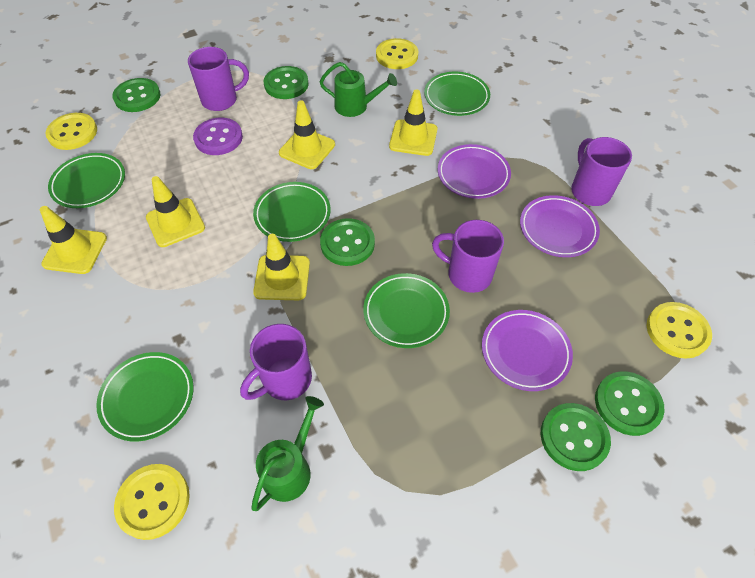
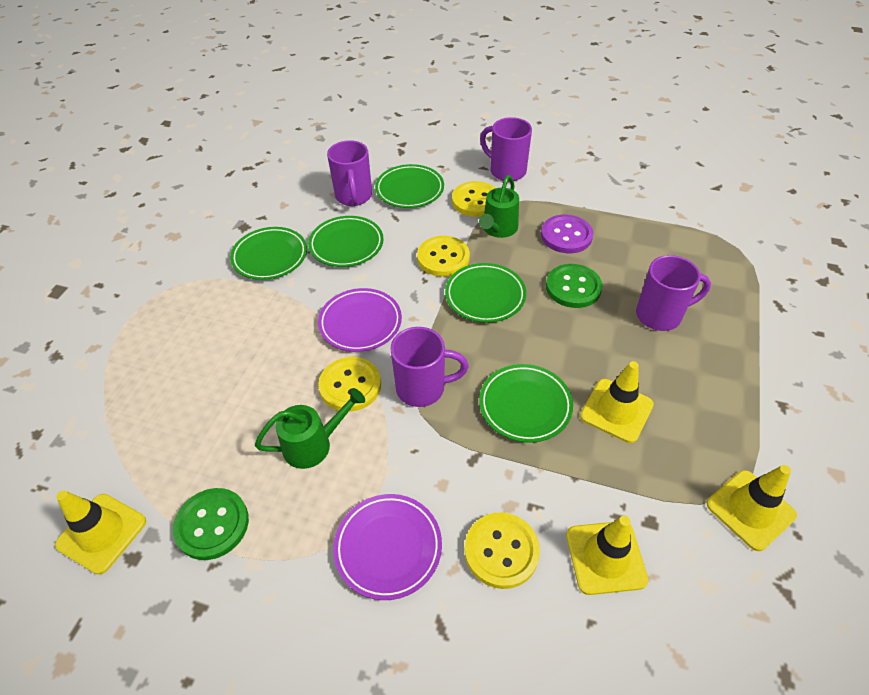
green button: [112,78,161,112] [264,66,309,99] [320,218,375,266] [541,403,611,471] [595,371,664,436] = 5 -> [173,488,249,560] [546,264,602,308] = 2
purple plate: [438,144,511,199] [482,310,573,391] [520,195,600,257] = 3 -> [318,288,402,352] [333,494,442,600] = 2
yellow traffic cone: [40,206,107,274] [146,176,205,247] [253,234,310,300] [279,101,335,169] [389,89,438,156] = 5 -> [55,490,146,574] [566,516,648,595] [580,361,654,443] [707,465,797,551] = 4

